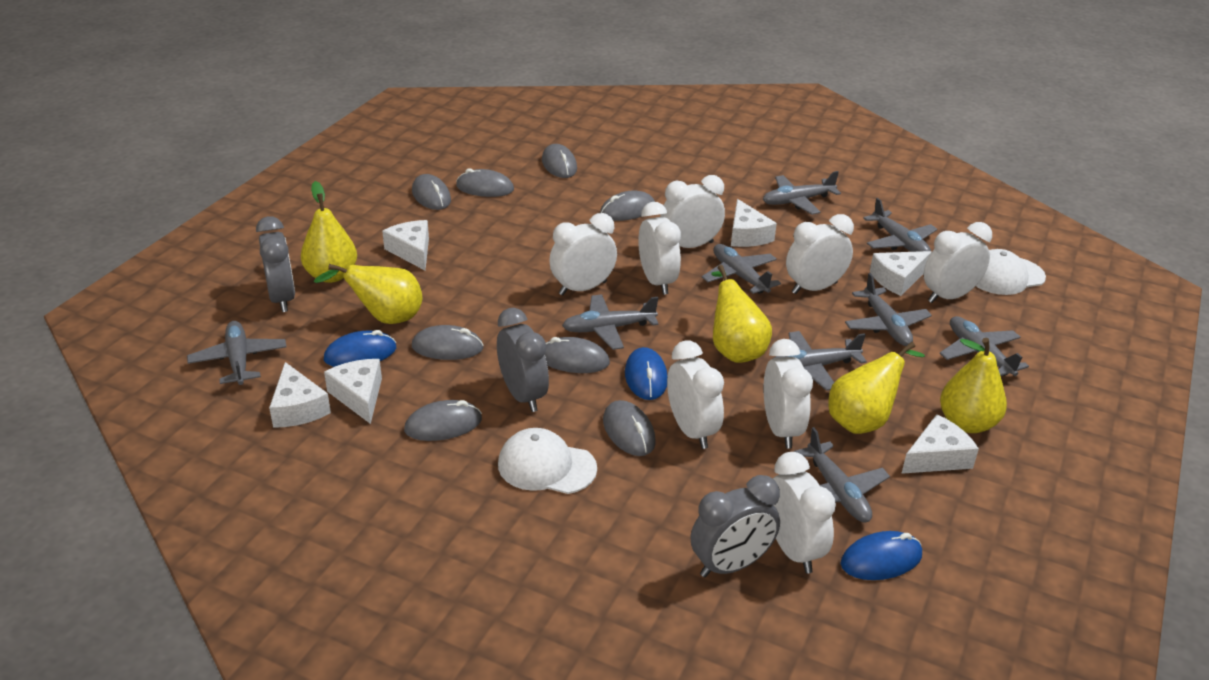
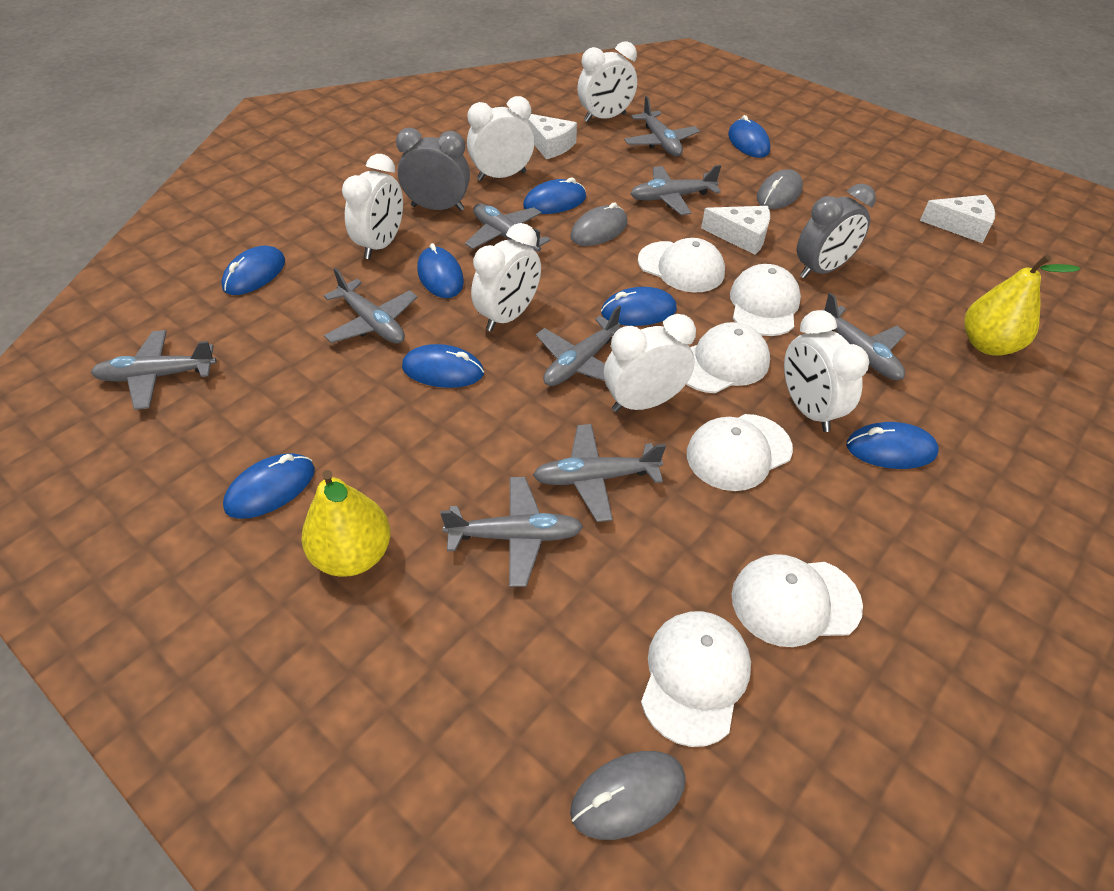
blue mouse: [324,330,396,367] [625,347,667,400] [841,531,922,580] = 3 -> [221,246,285,295] [223,453,315,519] [402,344,484,388] [417,243,464,298] [523,178,586,214] [601,287,677,326] [728,115,771,158] [846,422,939,469] = 8
grey clock: [256,216,295,312] [497,308,549,412] [691,475,780,577] = 3 -> [396,128,470,211] [797,184,876,279] = 2
grey mouse: [404,400,482,441] [412,174,451,210] [412,325,484,360] [456,168,514,197] [542,144,577,178] [545,337,610,373] [600,191,655,221] [603,400,656,456] = 8 -> [570,202,628,246] [570,751,686,840] [757,169,803,209] = 3
white cap: [498,428,597,494] [976,249,1046,295] = 2 -> [638,238,725,293] [641,611,751,747] [686,322,770,393] [687,414,793,491] [730,264,801,336] [732,554,863,647] = 6
white cheese: [269,362,331,428] [324,359,382,424] [382,220,429,270] [731,199,777,247] [870,251,932,296] [901,414,979,474] = 6 -> [525,114,577,159] [701,206,770,255] [920,195,995,243] = 3
white clock: [549,213,617,295] [638,202,681,295] [660,175,725,248] [667,340,724,449] [763,339,813,449] [773,452,836,573] [786,214,854,294] [924,222,992,303] = 8 -> [342,154,403,259] [467,96,534,181] [471,223,541,332] [577,41,637,122] [604,314,696,412] [784,310,869,432] = 6
yellow pear: [301,181,357,283] [314,264,423,324] [711,265,772,363] [829,342,925,434] [940,338,1007,433] = 5 -> [301,470,391,577] [964,255,1080,356] = 2

